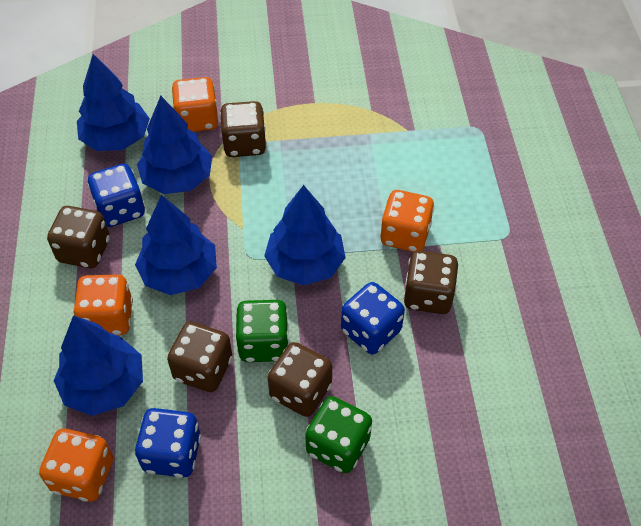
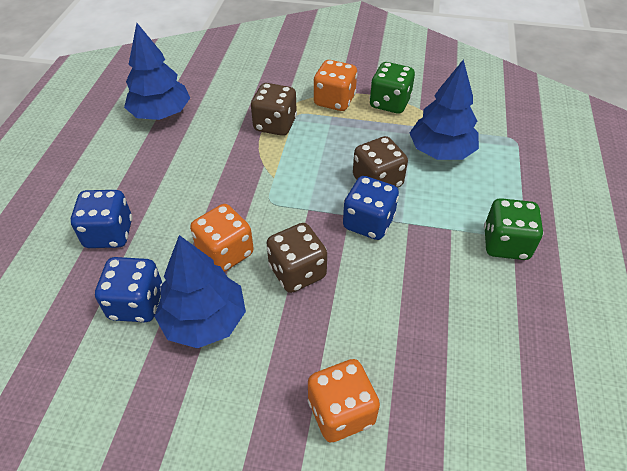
blue tree: [54,315,143,416] [77,54,150,151] [135,195,217,295] [137,96,212,194] [264,185,346,285] = 5 -> [124,23,190,120] [154,235,246,348] [410,59,479,160] = 3
brown dice: [47,206,110,268] [167,322,232,392] [220,101,267,157] [267,342,332,417] [403,250,458,314] = 5 -> [251,83,297,136] [266,223,327,293] [353,136,408,188] = 3
orange dice: [39,429,113,501] [73,274,133,335] [172,77,219,132] [380,190,434,252] = 4 -> [190,204,254,272] [308,359,380,443] [313,60,358,111] = 3

